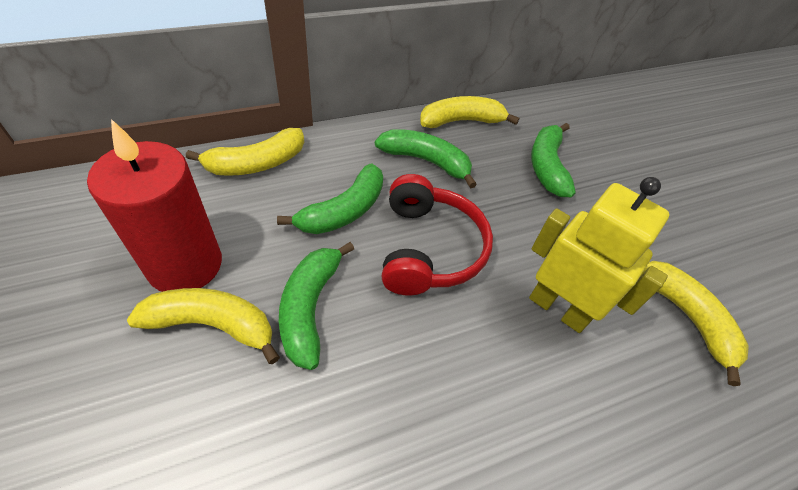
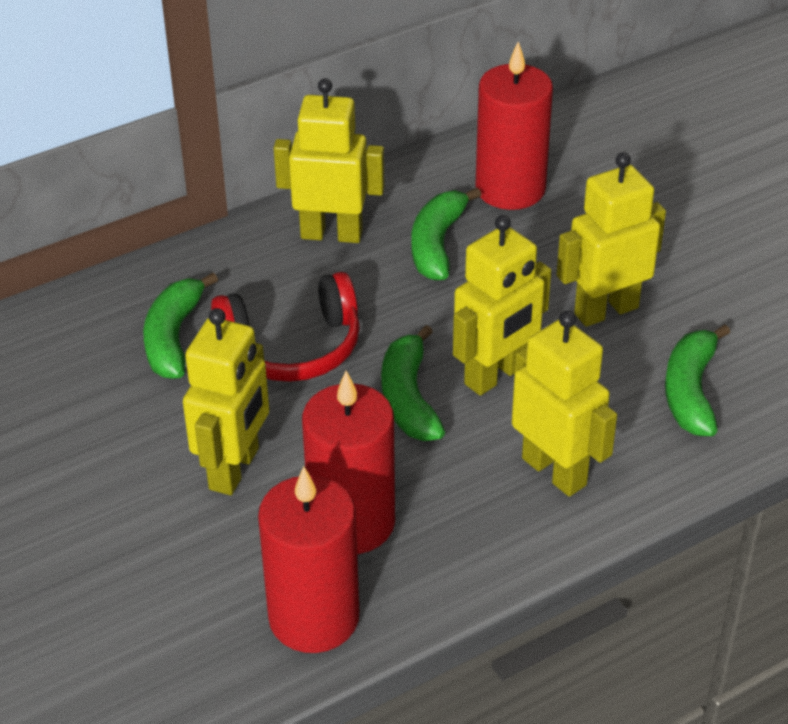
red candle: [87,119,222,292] = 1 -> [258,466,359,653] [302,371,395,554] [475,42,553,210] = 3
yellow banana: [127,288,280,364] [186,128,304,176] [420,96,519,128] [641,261,749,386] = 4 -> none = 0
yellow robot: [529,177,669,333] = 1 -> [183,308,269,495] [274,78,384,243] [453,215,551,396] [512,311,617,497] [557,152,666,327] = 5

